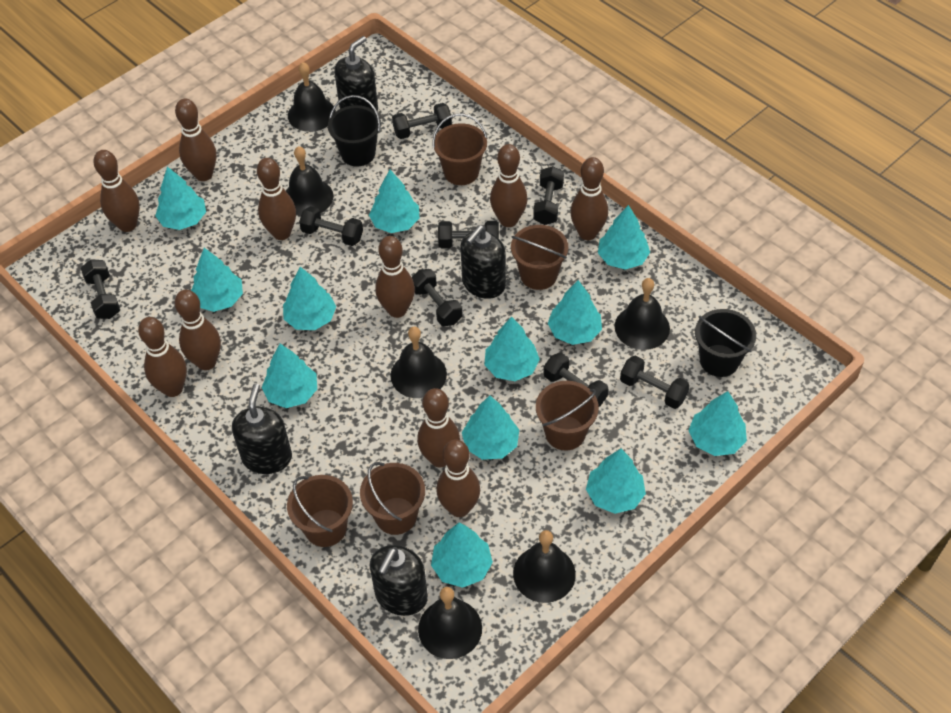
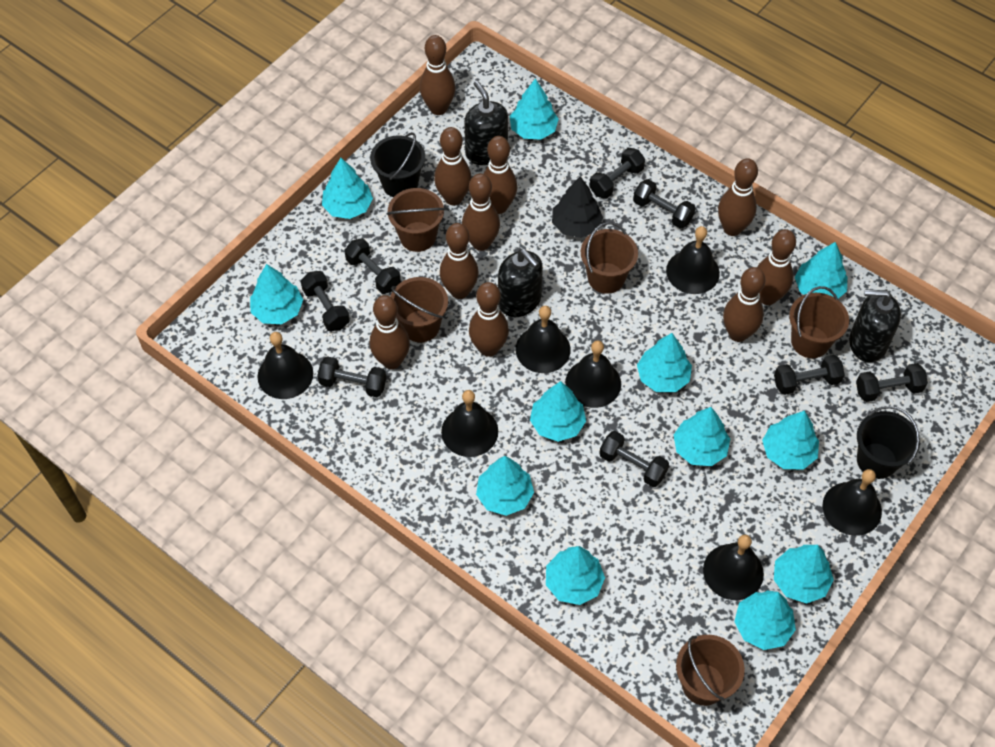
black bell: [286,146,334,216] [288,62,336,132] [390,327,447,398] [418,587,482,659] [513,530,576,603] [615,278,670,350] = 6 -> [257,332,313,399] [441,390,498,457] [516,306,571,373] [565,340,621,408] [666,226,720,294] [703,535,764,600] [823,469,882,536] = 7
black soap dispenser: [232,384,292,474] [334,36,378,111] [370,545,428,616] [460,225,506,299] = 4 -> [464,81,508,165] [498,249,543,317] [849,290,901,363] = 3
black tree: none = 0 -> [552,176,603,238] = 1

